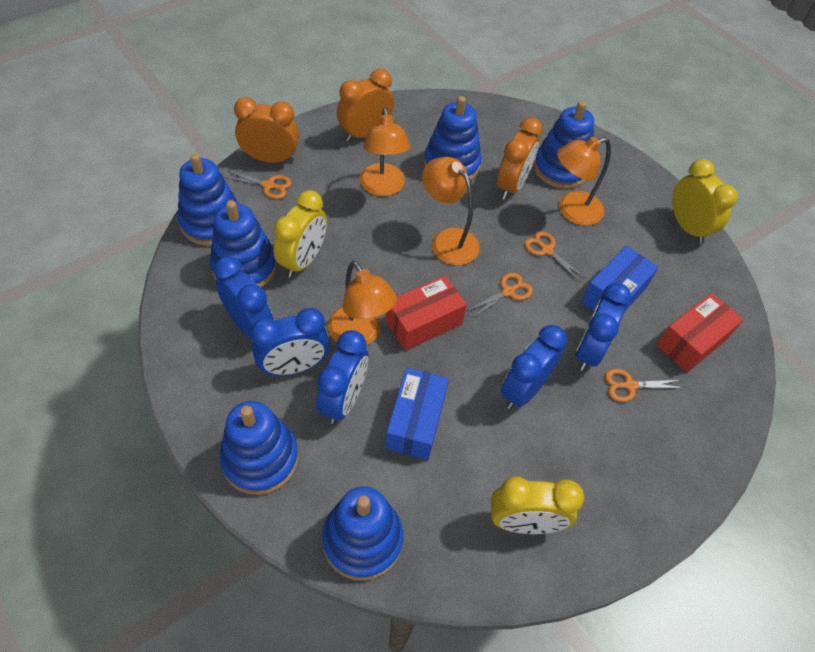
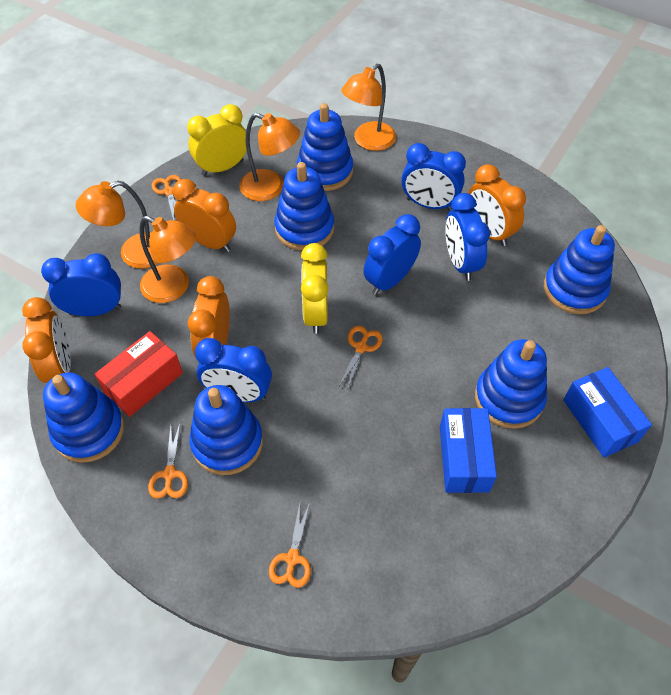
orange clock: [234,97,299,163] [337,69,394,142] [497,118,542,200] = 3 -> [22,297,71,383] [173,179,236,252] [188,276,230,357] [468,164,526,246] = 4
red box: [385,276,467,351] [657,293,744,372] = 2 -> [94,331,183,417] = 1
yellow clock: [274,190,327,277] [491,476,584,534] [672,159,738,244] = 3 -> [187,104,247,176] [301,243,328,334] = 2

